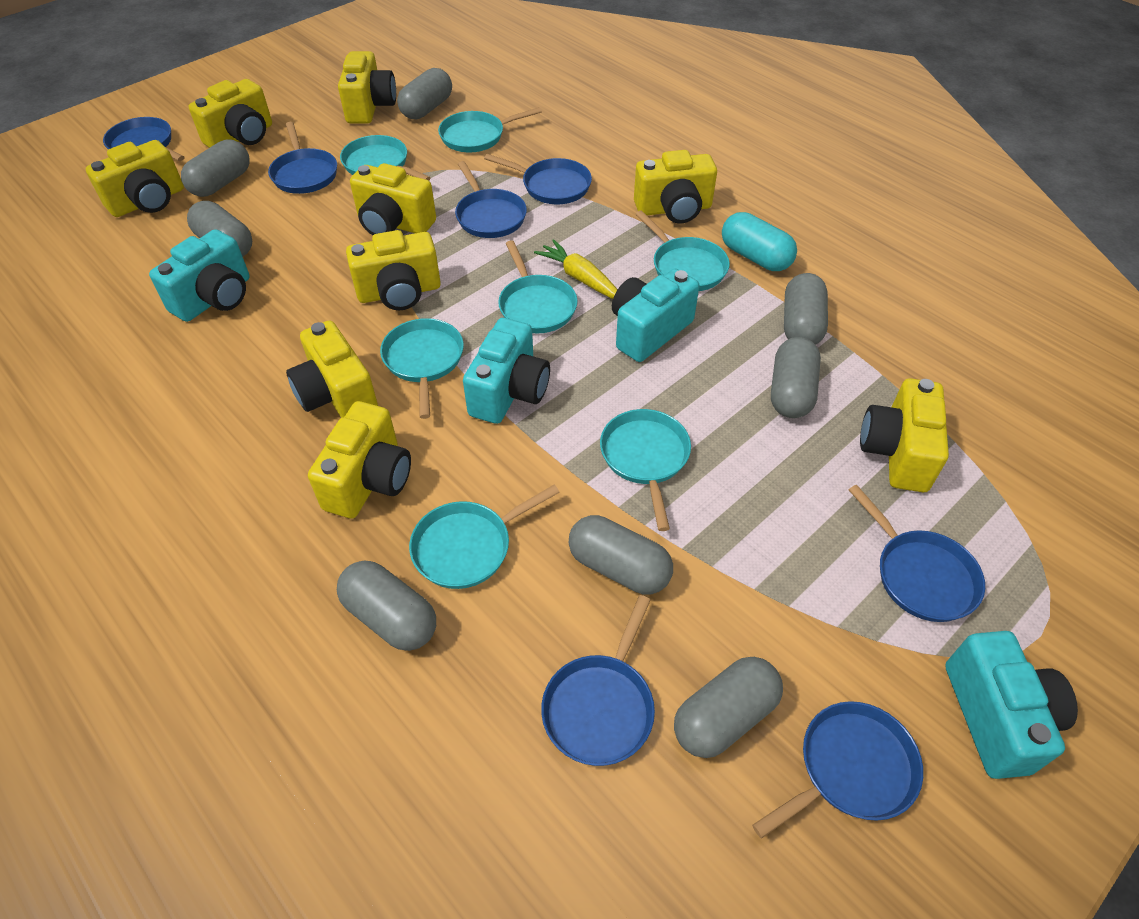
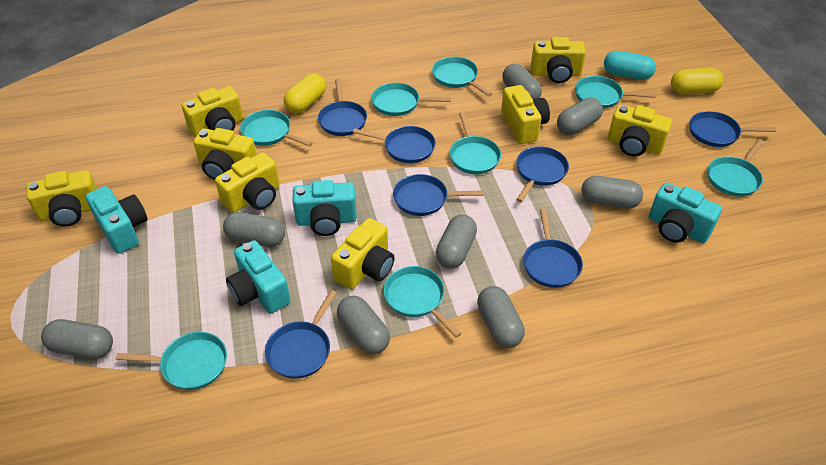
turquoise pan: [340,135,430,181] [380,318,464,419] [409,485,560,589] [438,107,542,152] [498,240,577,333] [600,409,691,531] [635,211,730,291] = 7 -> [116,332,227,390] [240,110,313,146] [371,83,451,116] [384,266,462,338] [432,57,492,96] [449,112,501,174] [575,76,656,109] [708,139,764,197] = 8
yellow camera: [86,140,184,217] [189,79,272,148] [286,321,378,418] [308,401,411,518] [338,51,396,123] [346,230,441,310] [350,163,436,235] [634,150,717,223] [860,378,949,492] = 9 -> [26,170,97,227] [182,86,243,137] [193,128,257,180] [215,152,279,213] [331,218,394,289] [501,85,550,144] [531,37,586,83] [608,105,672,156] = 8
yellow capsule: none = 0 -> [284,73,326,113] [671,68,724,94] = 2
yellow carrot: [534,239,618,299] = 1 -> none = 0

